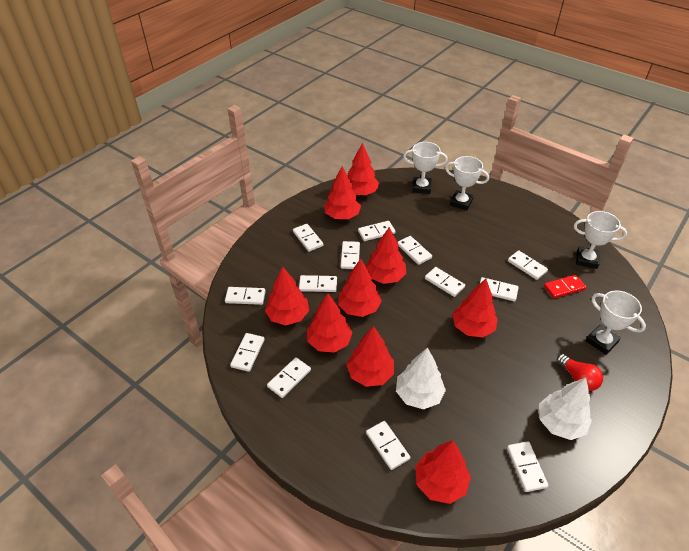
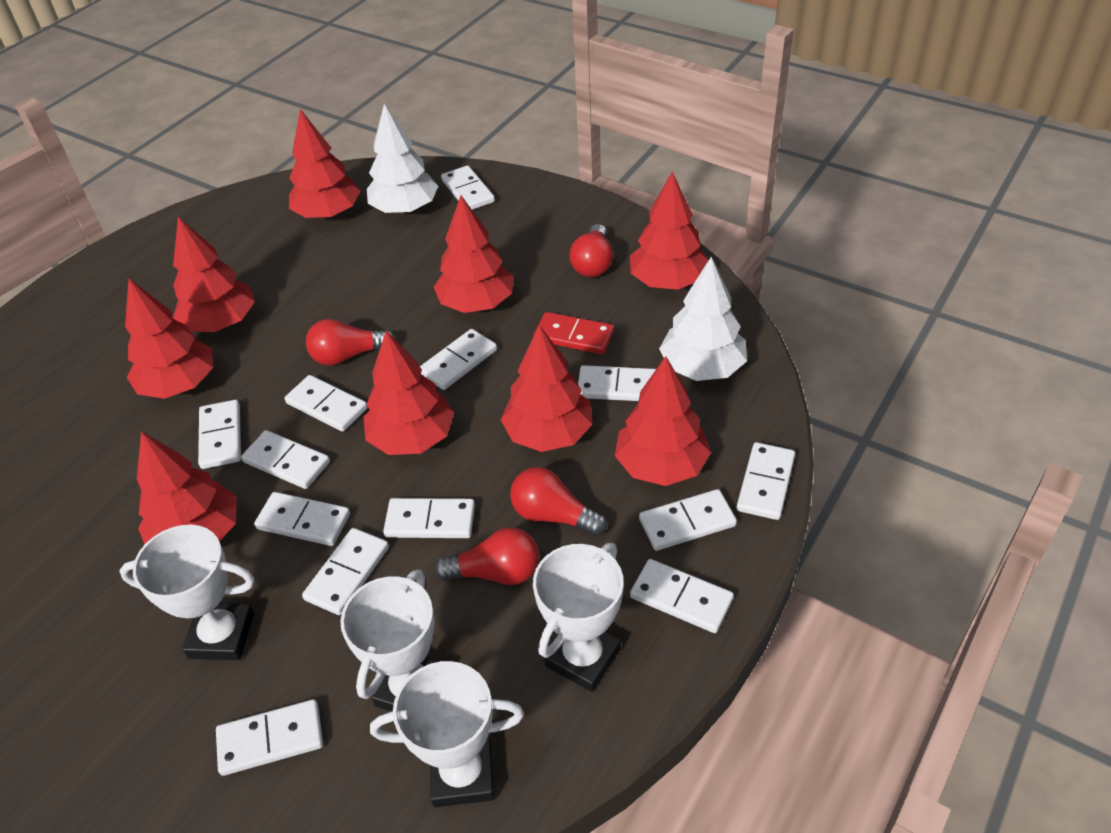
red light bulb: [557,354,603,391] = 1 -> [306,319,396,366] [434,527,539,585] [510,467,607,536] [569,224,613,277] = 4

